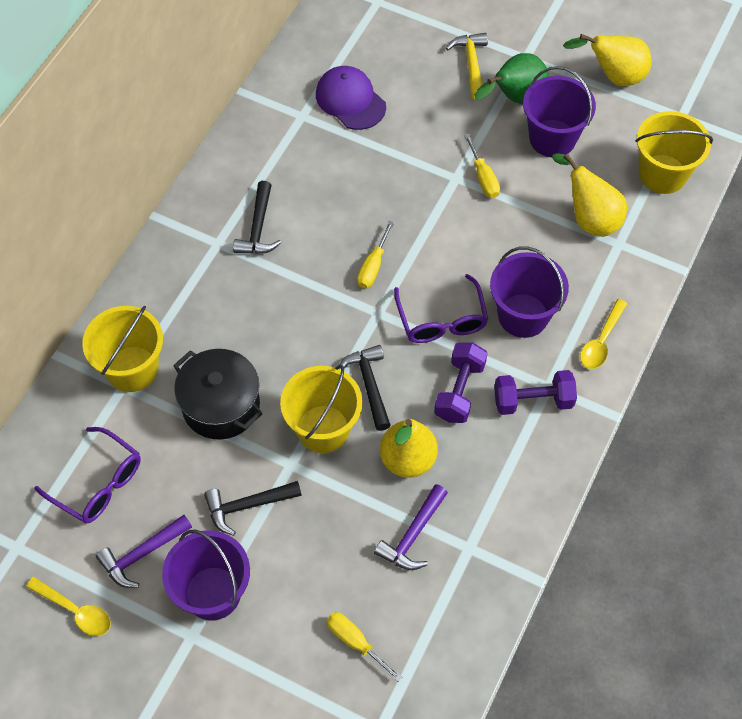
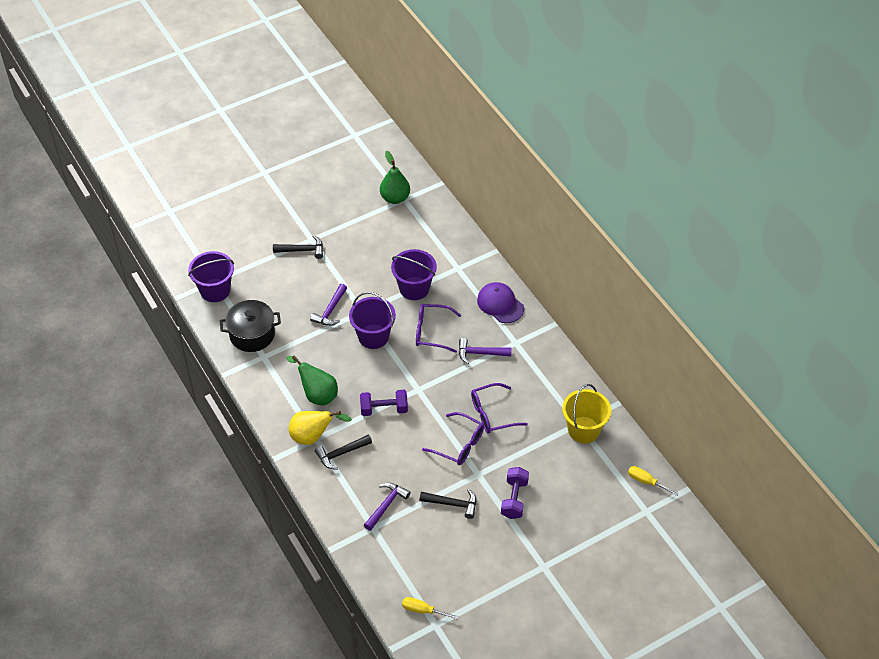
green pear: [475,53,548,104] = 1 -> [286,356,338,405] [380,151,410,204] = 2
purple glasses: [34,427,141,524] [394,274,488,343] = 2 -> [416,304,461,353] [422,412,484,465] [471,383,528,434] = 3
purple hammer: [96,515,192,588] [374,484,448,570] = 2 -> [310,284,347,326] [364,483,411,531] [459,338,512,364] = 3
yellow bucket: [82,306,163,392] [280,365,363,453] [635,111,713,194] = 3 -> [562,384,611,443] = 1
yellow hammer: [446,33,488,100] = 1 -> none = 0
yellow pear: [380,419,438,478] [552,153,627,237] [563,34,652,86] = 3 -> [289,411,352,445] = 1
yellow screwdriver: [327,612,402,682] [357,221,394,288] [464,134,500,198] = 3 -> [402,597,458,619] [628,466,678,496] = 2
yellow spoon: [26,577,111,636] [580,299,628,369] = 2 -> none = 0

